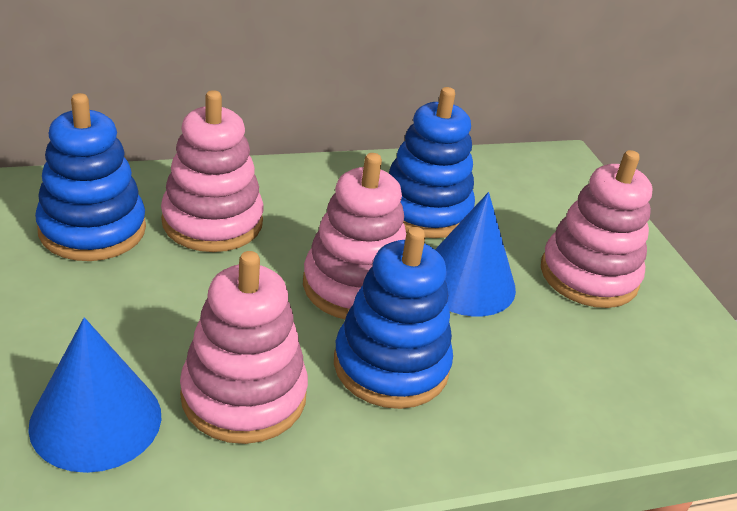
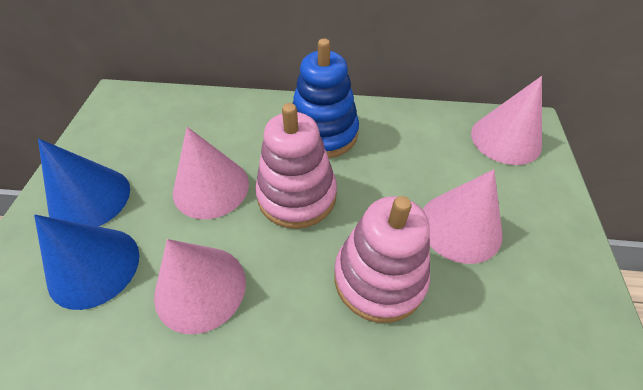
blue stacking toy: [35,93,146,261] [334,227,453,409] [389,87,475,238] = 3 -> [292,38,359,158] = 1
pink cone: none = 0 -> [154,239,246,334] [173,127,249,219] [423,169,503,264] [471,76,542,165] = 4
pink stacking toy: [161,90,264,252] [180,251,308,444] [303,153,406,319] [541,150,652,308] = 4 -> [255,103,337,229] [334,196,430,323] = 2

